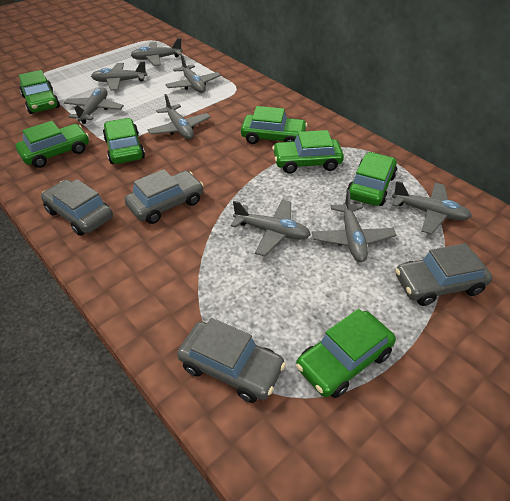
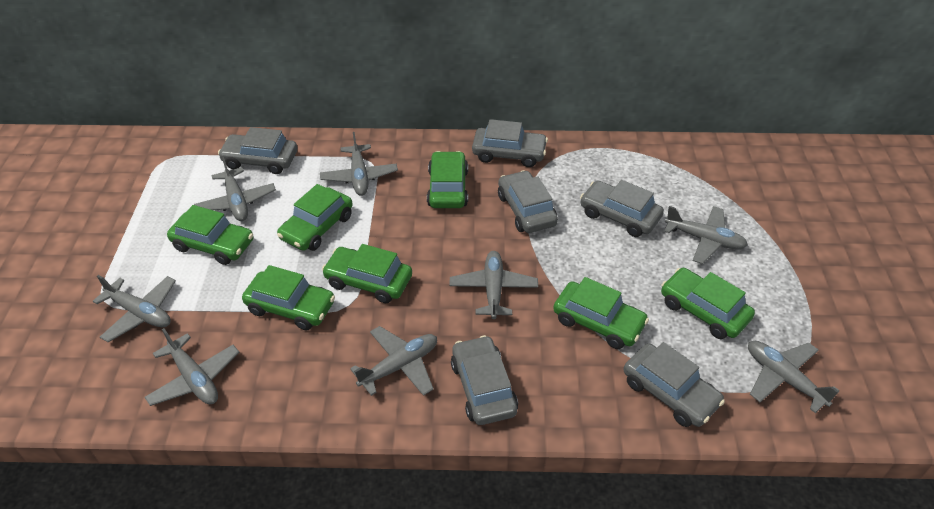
grey car: [41,179,113,236] [124,169,204,224] [177,318,286,403] [395,243,492,306] = 4 -> [218,127,297,174] [451,335,518,425] [472,119,548,167] [498,170,558,233] [580,180,664,237] [624,342,725,427] = 6

